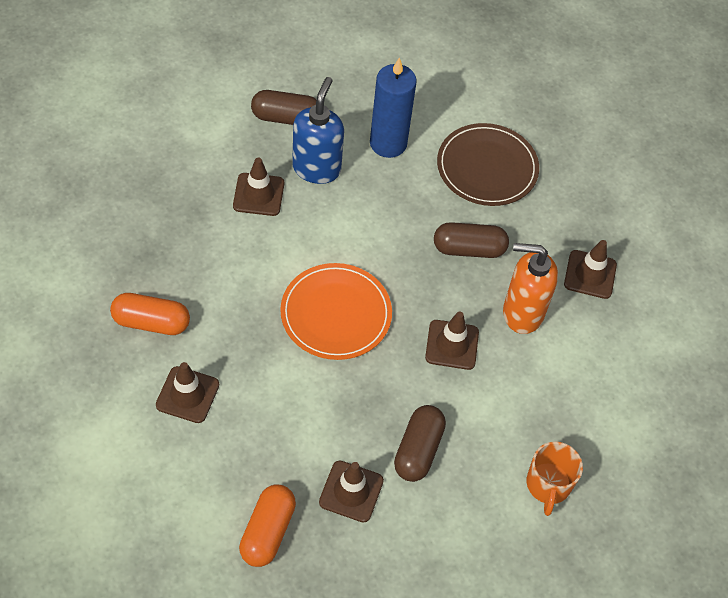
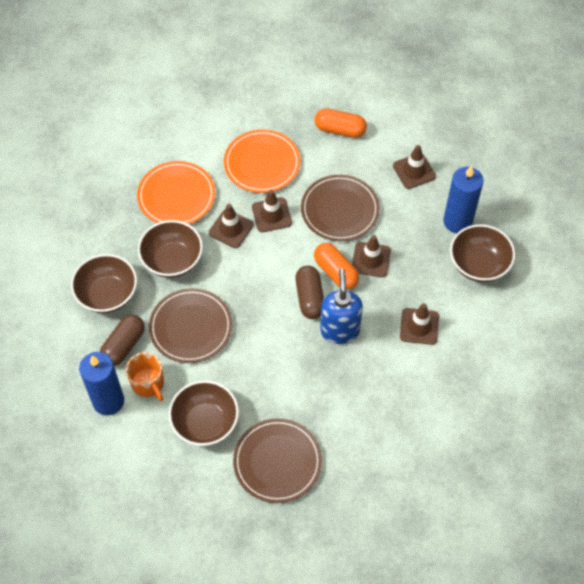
blue candle: [370,57,417,158] = 1 -> [79,352,124,415] [443,165,484,233] = 2
brown bowl: none = 0 -> [71,254,137,313] [138,220,203,278] [169,380,239,446] [450,224,515,282] = 4
brown capsule: [251,90,317,125] [394,405,446,482] [434,222,509,258] = 3 -> [100,315,145,366] [295,266,324,319] = 2
brown plate: [437,123,539,206] = 1 -> [149,288,232,363] [233,418,322,503] [301,175,380,241] = 3
orange plate: [280,263,392,360] = 1 -> [137,161,215,224] [224,129,301,193] = 2
orange soap dispenser: [503,243,558,334] = 1 -> none = 0

